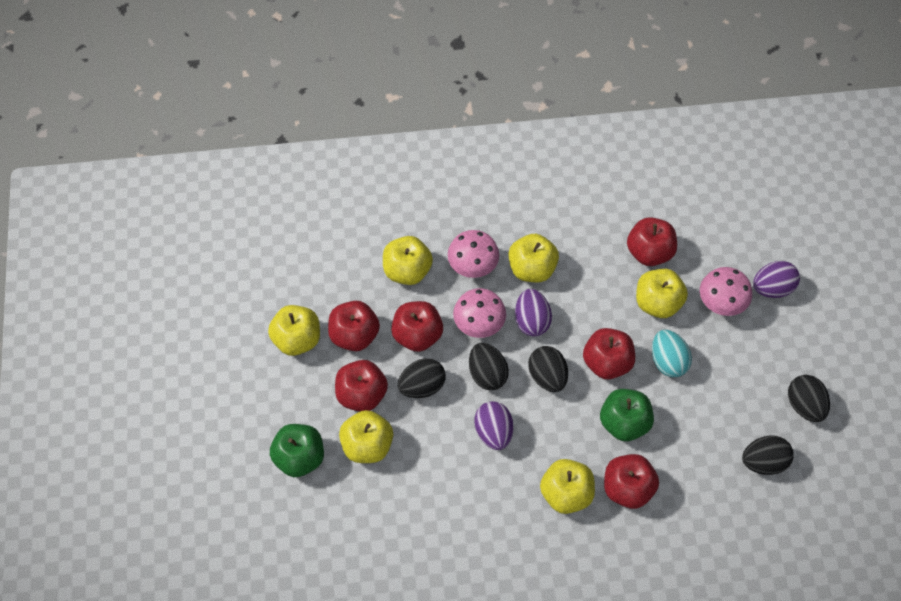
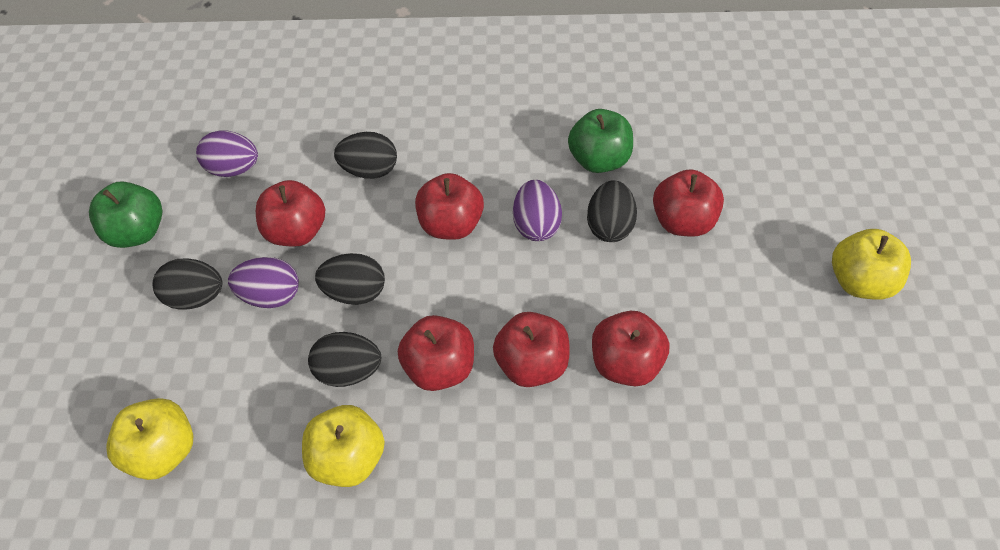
pink mushroom: [448,230,499,278] [453,288,506,338] [700,267,752,316] = 3 -> none = 0
turquoise egg: [652,330,692,377] = 1 -> none = 0
yellow apple: [268,305,320,356] [339,410,393,463] [383,236,433,285] [508,234,559,282] [540,459,595,514] [636,269,688,318] = 6 -> [106,398,193,480] [302,405,385,487] [832,229,911,299] = 3

